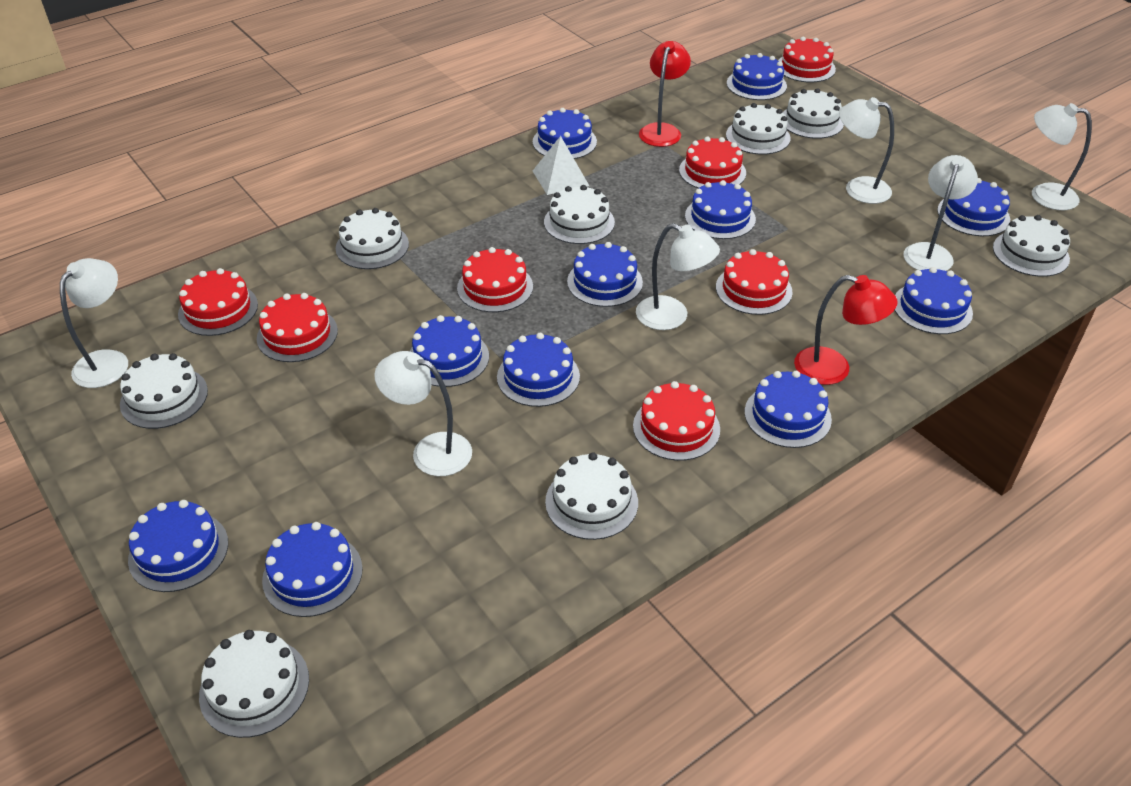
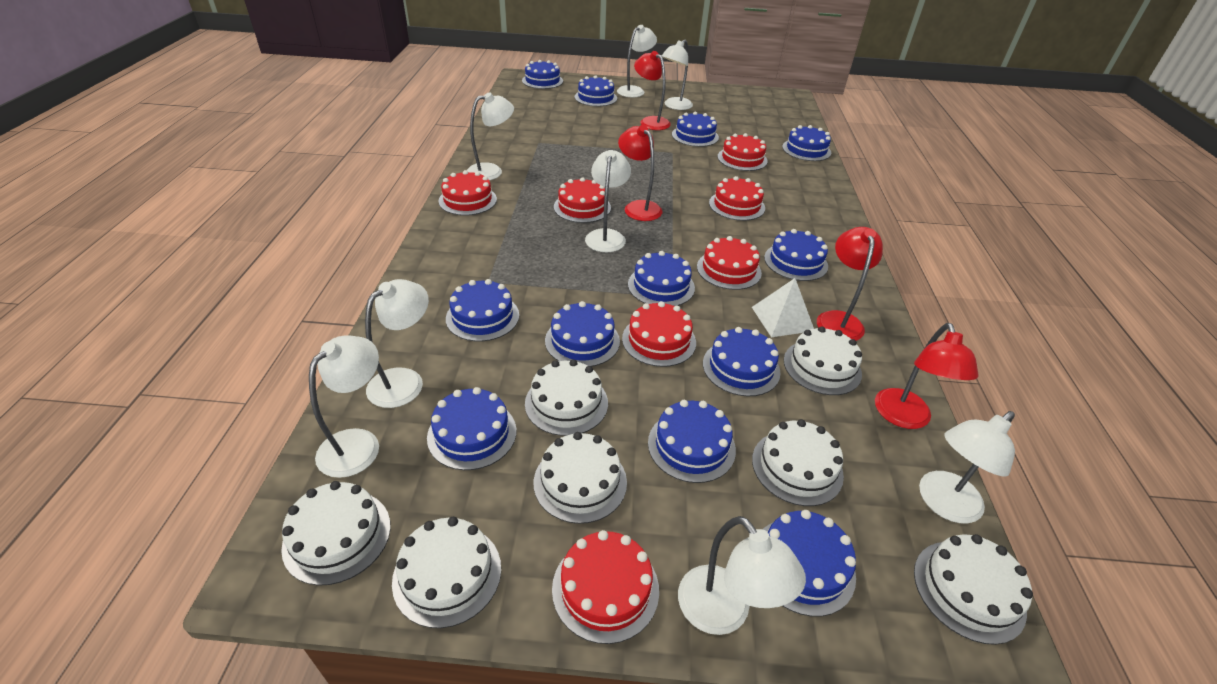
blue cake: [128,500,228,592] [262,522,363,617] [410,315,489,387] [497,333,580,407] [533,108,597,159] [567,242,643,307] [685,180,756,239] [727,53,787,100] [745,371,832,448] [895,267,973,334] [937,178,1010,236] = 11 -> [427,387,517,470] [446,279,519,342] [522,60,563,89] [545,301,620,367] [575,75,617,106] [628,251,695,306] [648,400,736,483] [672,111,719,147] [703,327,781,397] [763,510,856,617] [764,229,828,281] [782,125,831,161] = 12
red lamp: [639,41,691,147] [794,275,897,385] = 2 -> [618,125,662,221] [634,51,671,130] [817,227,883,341] [875,323,979,429] = 4
white cake: [120,353,208,429] [199,630,309,738] [336,208,409,269] [544,185,615,244] [545,452,638,540] [726,103,790,155] [783,88,844,139] [993,215,1070,277] = 8 -> [281,481,391,586] [392,517,501,628] [525,359,608,436] [534,432,627,524] [752,419,844,506] [784,326,862,395] [914,534,1033,645] = 7
white lamp: [60,258,128,388] [374,351,472,476] [636,223,720,330] [839,97,894,204] [903,155,978,271] [1032,103,1092,210] = 6 -> [309,335,379,478] [365,279,429,408] [466,92,514,180] [585,150,631,252] [617,25,657,97] [662,40,693,110] [678,516,806,635] [919,411,1015,524] = 8

